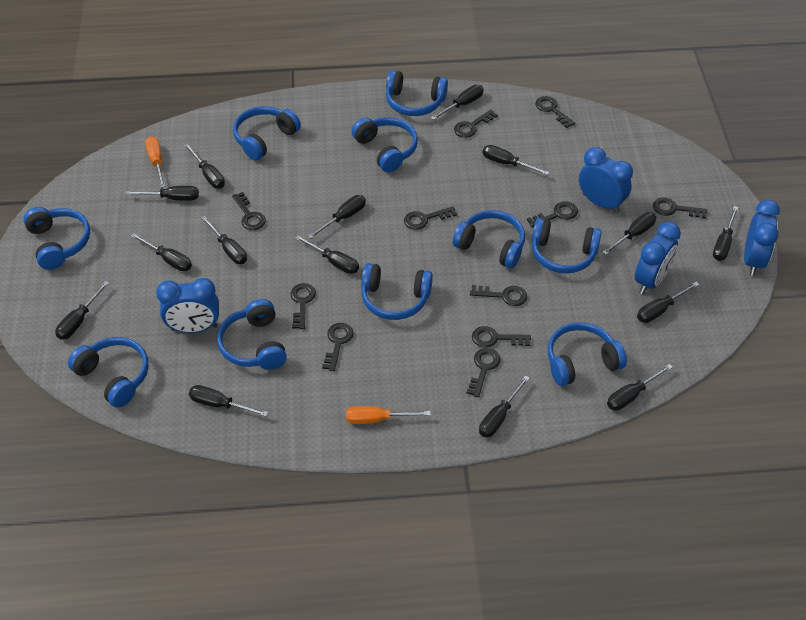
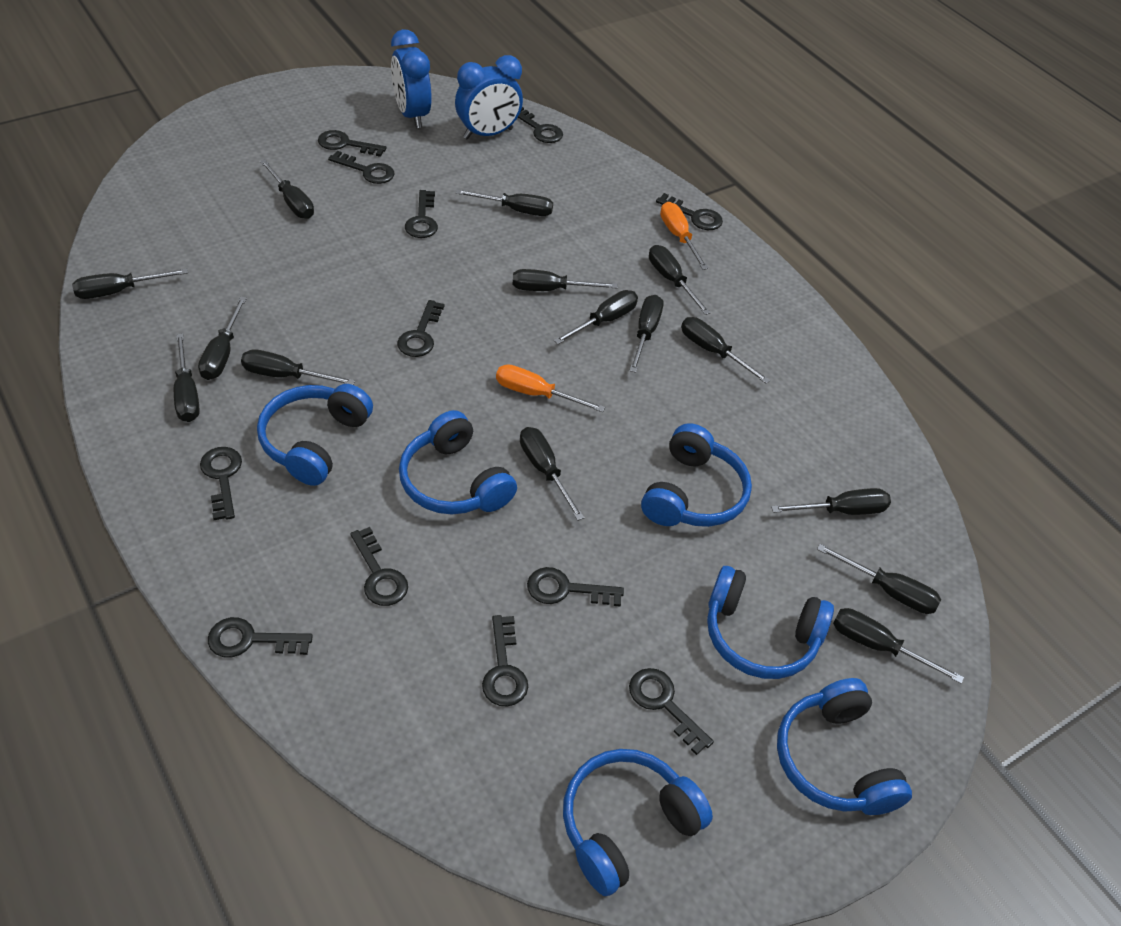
black key: [232,192,266,230] [291,283,316,329] [322,323,354,371] [404,206,457,230] [454,109,498,138] [467,348,501,397] [470,285,527,306] [472,326,531,348] [527,201,578,228] [535,96,575,128] [653,197,708,219] = 11 -> [200,447,242,520] [208,617,313,657] [318,130,387,157] [328,151,395,184] [350,527,408,606] [397,300,445,357] [405,190,438,238] [482,615,528,707] [518,107,563,143] [527,567,624,607] [629,668,714,755] [656,193,723,230] = 12
blue clock: [156,278,219,333] [579,147,633,213] [635,222,681,294] [744,200,780,276] = 4 -> [391,29,432,128] [455,55,523,139] = 2
blue headphones: [23,207,90,270] [68,337,149,408] [217,299,287,370] [233,106,301,160] [352,117,418,172] [361,263,433,320] [386,70,448,116] [453,210,525,269] [532,218,602,274] [548,322,627,386] = 10 -> [257,384,373,486] [399,410,517,514] [563,749,713,896] [641,423,752,527] [707,566,834,679] [777,678,912,815] = 6

